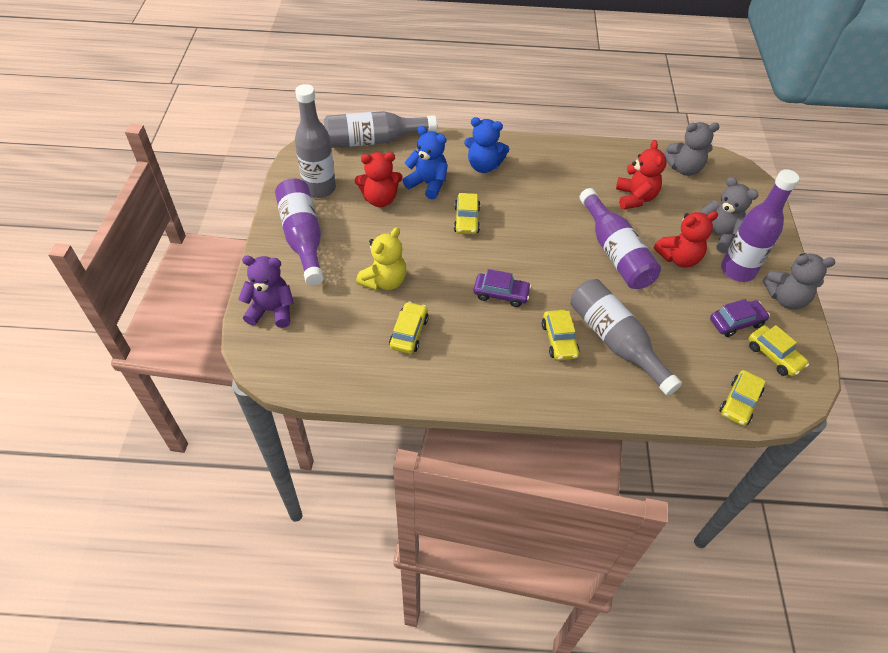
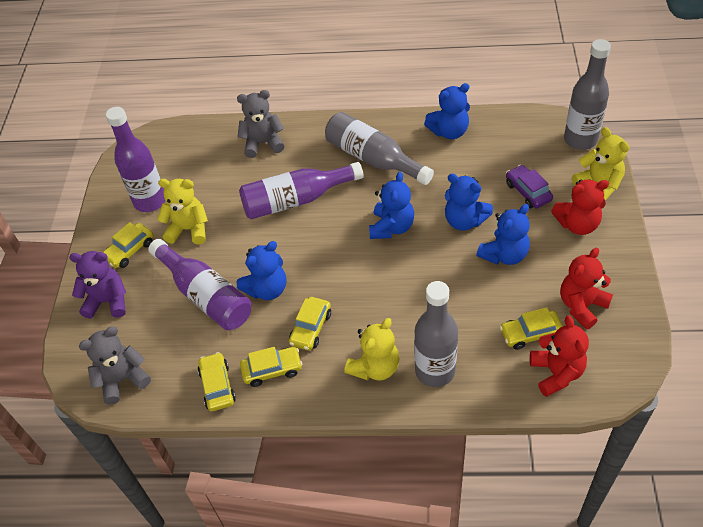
blue teddy bear: [403,126,448,200] [464,117,509,173] = 2 -> [237,241,286,300] [369,172,414,239] [424,83,470,139] [445,174,493,231] [476,204,530,265] = 5
grey teddy bear: [664,122,720,176] [700,177,759,253] [763,253,836,309] = 3 -> [79,326,151,405] [237,90,284,158] = 2
purple car: [474,269,531,307] [710,299,770,337] = 2 -> [506,165,553,208] = 1
yellow teddy bear: [356,227,406,291] = 1 -> [157,179,208,245] [344,318,400,381] [572,127,629,201] = 3

